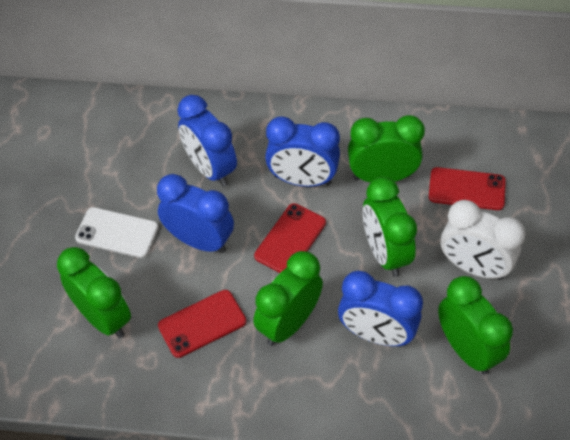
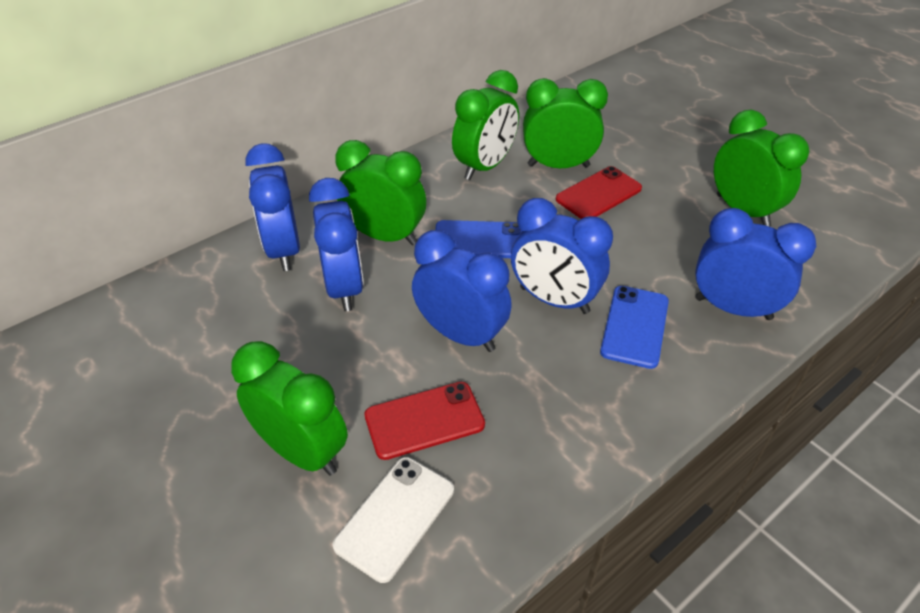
blue clock: [157,174,234,253] [177,95,237,187] [265,117,340,187] [338,271,423,346] = 4 -> [245,143,300,271] [309,178,364,311] [412,230,512,352] [511,198,613,314] [695,208,816,320] = 5
blue phone: none = 0 -> [435,220,522,258] [600,286,669,369] = 2
red phone: [158,290,246,358] [254,203,326,273] [429,167,506,210] = 3 -> [364,382,485,460] [556,166,642,219] = 2
white clock: [441,200,526,280] = 1 -> none = 0

